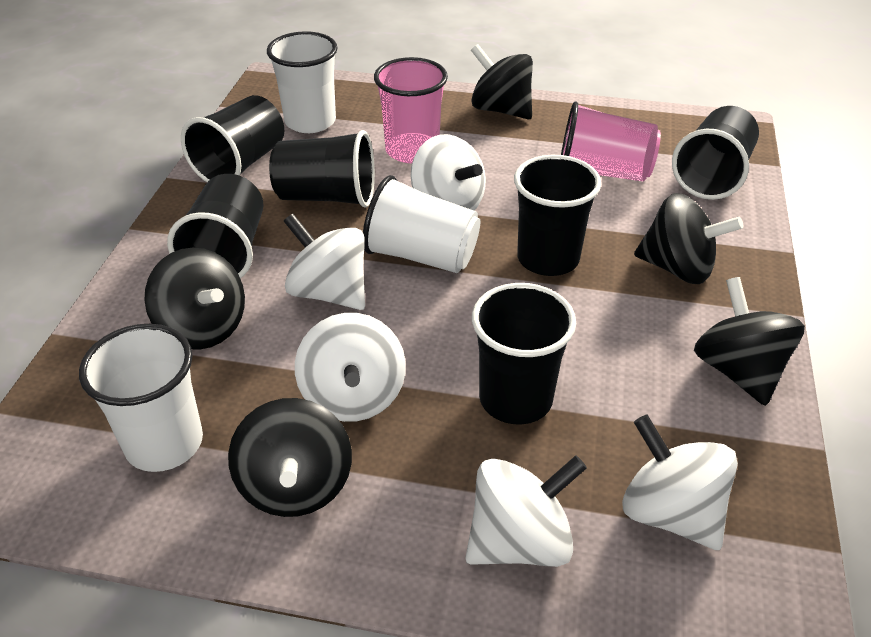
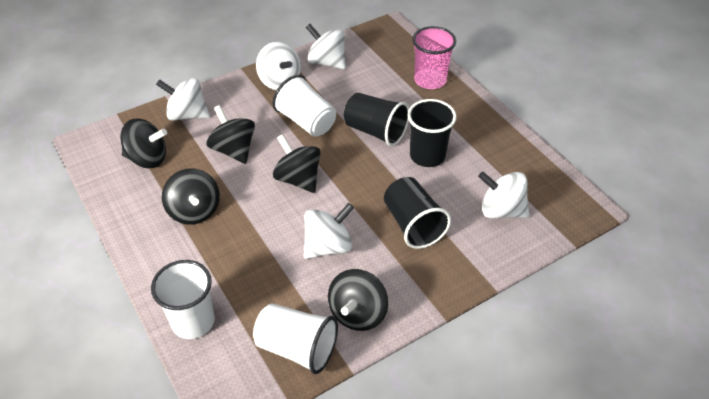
black cup: [167,174,264,278] [181,95,284,182] [269,130,375,208] [472,283,576,424] [514,155,601,276] [672,106,759,200] = 6 -> [344,93,409,146] [384,177,451,249] [408,99,457,167] = 3
pink cup: [374,57,448,163] [561,101,661,181] = 2 -> [412,26,456,89] = 1

